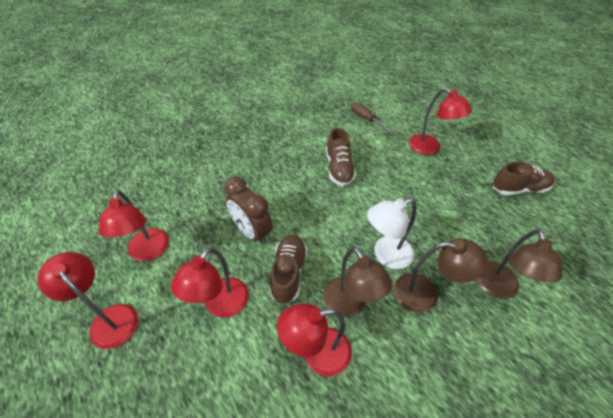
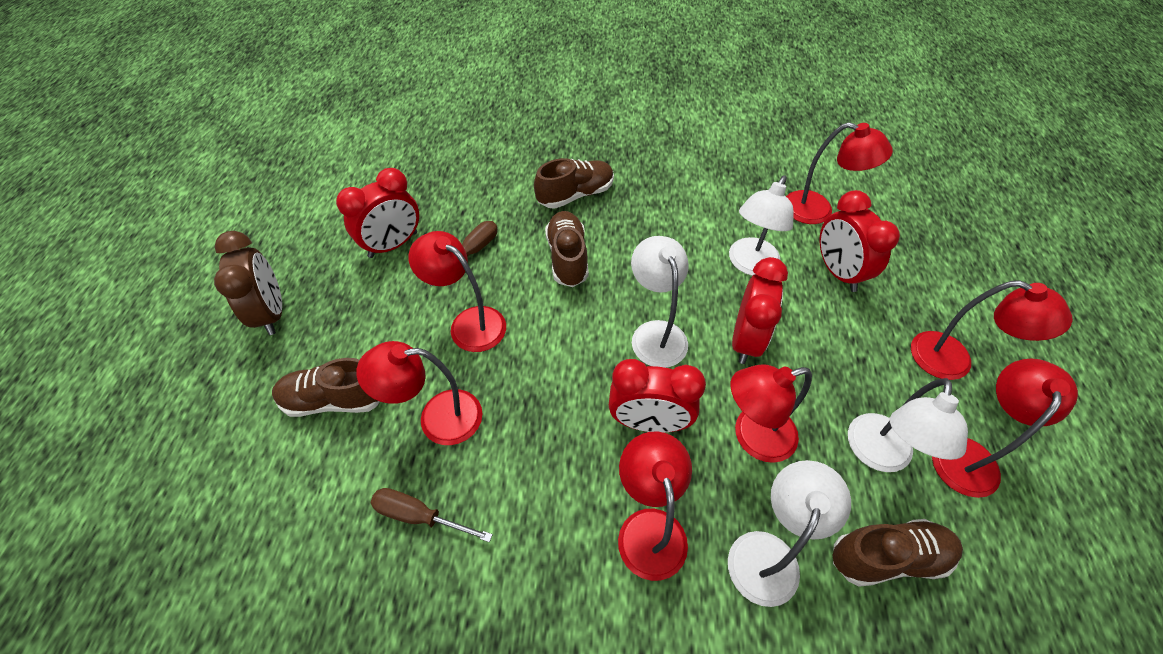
brown lamp: [323,247,393,317] [394,238,488,313] [476,229,563,299] = 3 -> none = 0
brown screwdriver: [351,102,394,133] = 1 -> [371,488,493,542] [429,221,497,286] = 2
brown shoe: [269,234,307,305] [326,128,356,186] [493,162,555,196] = 3 -> [272,358,380,417] [534,158,614,209] [545,211,589,287] [833,519,963,587] = 4
red clock: none = 0 -> [336,168,419,258] [609,359,706,433] [732,257,788,364] [819,190,900,292] = 4
red lamp: [37,252,138,349] [98,190,169,261] [171,247,249,318] [277,303,352,376] [409,87,472,155] = 5 -> [356,341,483,445] [408,231,506,352] [618,432,692,581] [730,364,812,463] [786,122,893,224] [911,280,1073,380] [932,359,1078,498] = 7
white lamp: [367,198,417,269] = 1 -> [631,236,689,368] [728,460,851,607] [729,175,794,276] [848,378,968,472] = 4

